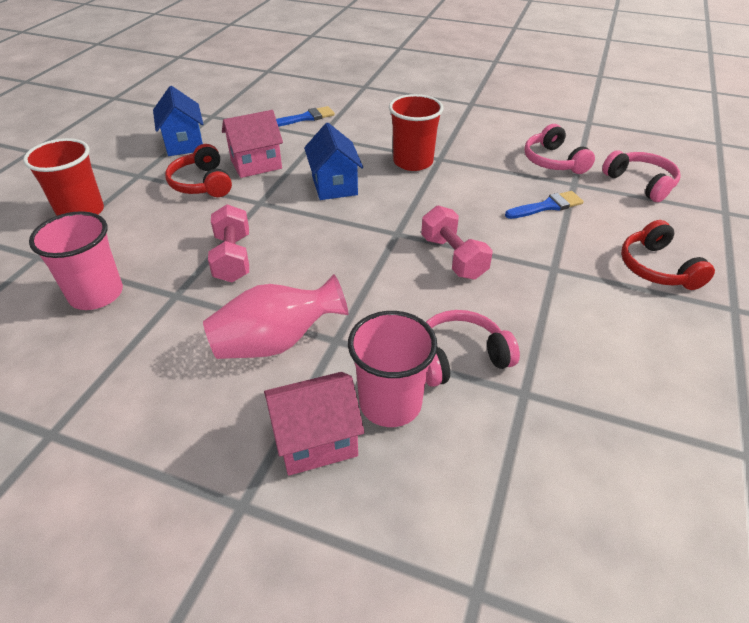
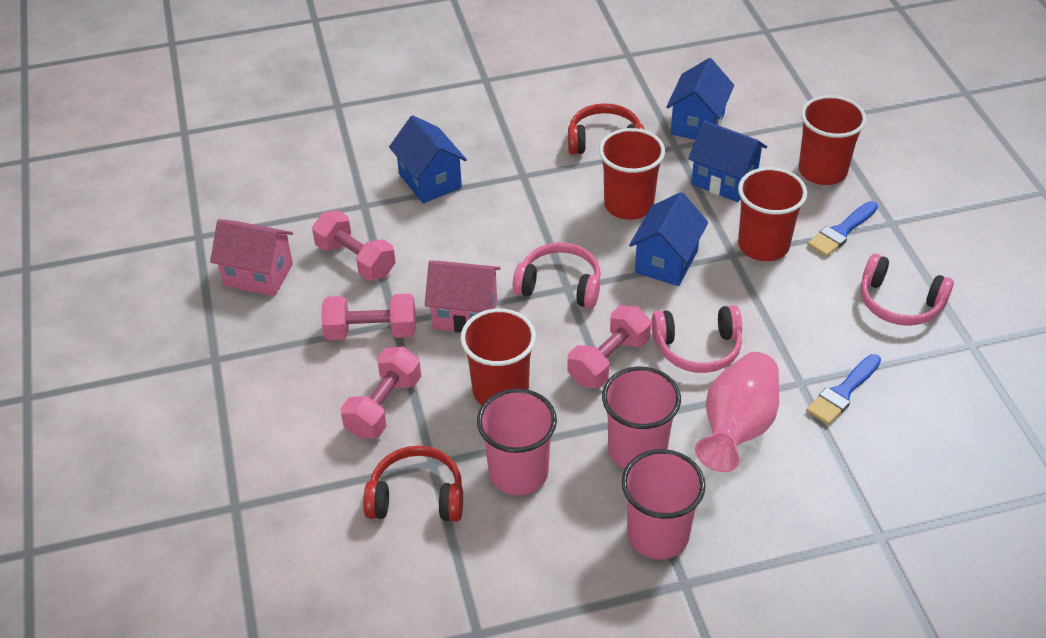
blue house: [153,86,203,156] [304,123,363,200] = 2 -> [389,115,467,203] [629,192,708,286] [666,58,734,140] [688,121,767,202] = 4
pink cup: [29,211,123,310] [348,311,438,427] = 2 -> [477,388,557,495] [602,366,681,469] [622,449,706,560] = 3
pink dumbbell: [208,204,249,282] [421,205,493,279] = 2 -> [312,211,396,281] [322,294,416,340] [341,346,421,439] [567,305,651,388] = 4
red cup: [23,138,104,216] [389,94,444,171] = 2 -> [460,308,536,405] [599,128,665,220] [738,167,807,261] [799,95,867,185] = 4

